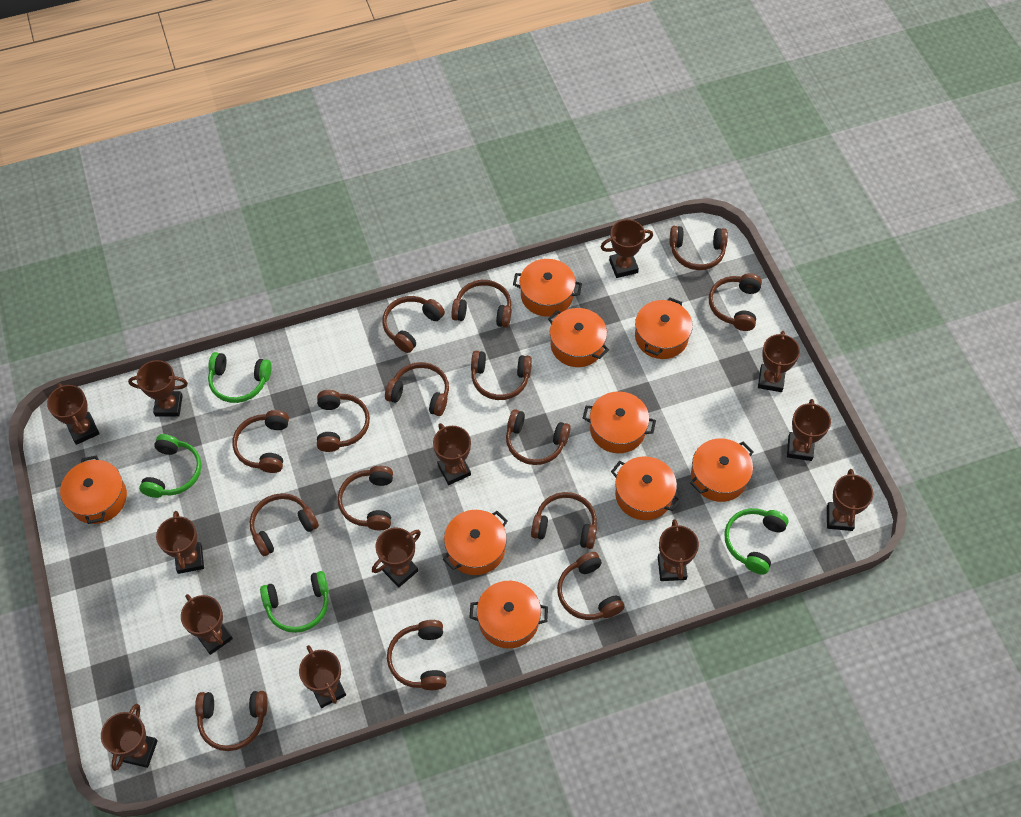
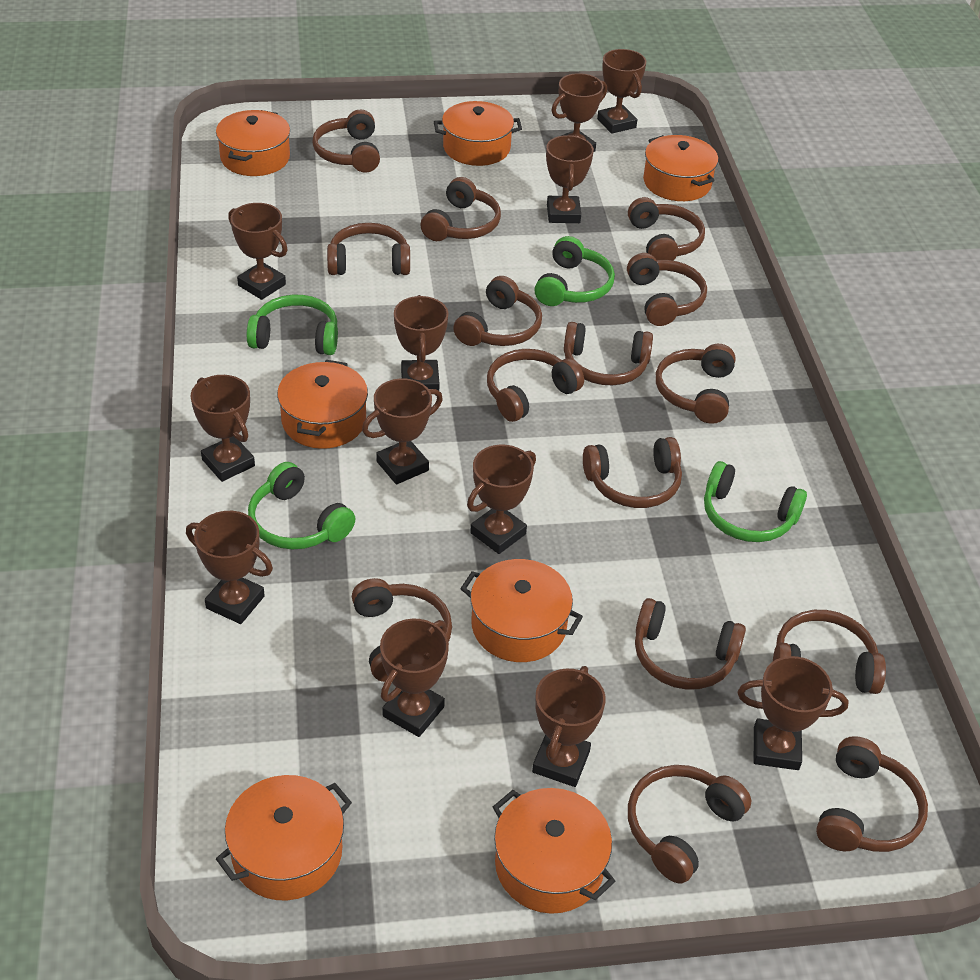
brown trophy: [47,383,100,445] [101,704,158,771] [128,360,188,417] [156,511,204,574] [181,594,233,655] [299,645,346,708] [372,528,421,587] [433,423,471,485] [600,219,653,278] [658,519,699,581] [758,331,800,392] [787,399,831,461] [827,469,873,531] = 13 -> [186,511,273,624] [191,375,255,482] [228,203,288,300] [362,378,443,485] [380,619,449,737] [394,295,448,391] [467,445,536,554] [532,666,606,787] [546,135,594,223] [552,73,607,152] [597,49,646,134] [738,656,848,770] = 12
orange pot: [60,455,127,524] [443,510,508,575] [469,581,548,649] [513,259,582,317] [548,308,609,367] [583,391,656,453] [611,456,681,520] [635,297,693,359] [690,438,754,502] = 9 -> [216,110,290,176] [216,775,352,900] [277,360,368,449] [434,101,522,166] [460,559,583,662] [493,788,615,914] [643,135,718,201] = 7

